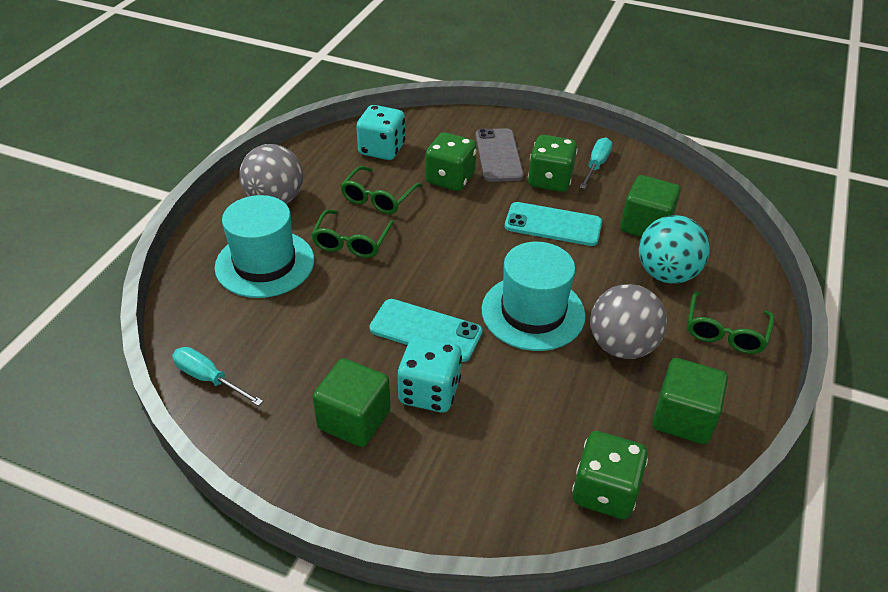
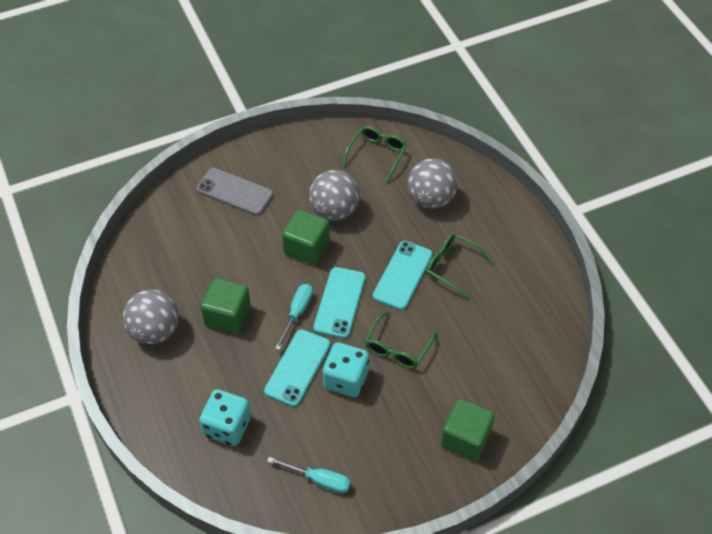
green dice: [425,132,477,191] [528,135,578,192] [572,431,648,519] = 3 -> none = 0
grey ball: [239,144,303,204] [590,284,667,359] = 2 -> [123,289,179,344] [309,170,360,221] [408,158,458,209] = 3
turquoise ball: [639,215,710,284] = 1 -> none = 0
turquoise hat: [215,195,314,298] [482,242,586,351] = 2 -> none = 0
turquoise phone: [369,299,483,362] [505,202,602,246] = 2 -> [264,329,330,407] [313,267,365,338] [373,241,433,310] = 3

